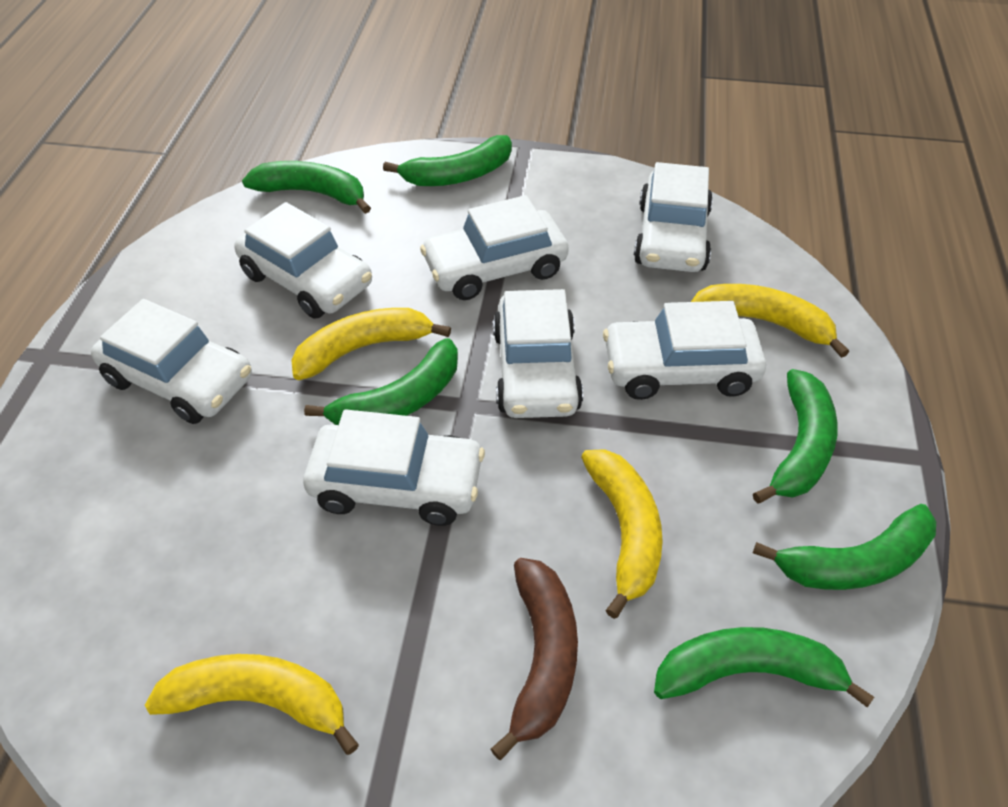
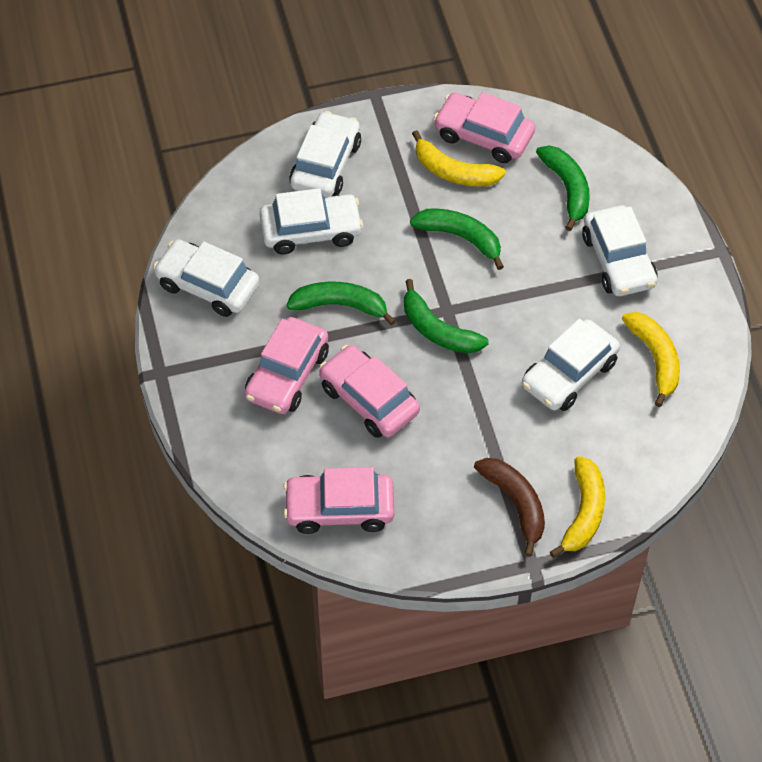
green banana: [242,161,371,214] [304,338,458,425] [383,135,512,186] [654,627,874,707] [753,369,838,504] [753,504,936,590] = 6 -> [286,281,396,325] [404,279,489,354] [410,209,504,270] [536,146,590,231] = 4
pink car: none = 0 -> [244,317,329,414] [283,467,394,534] [319,345,420,438] [433,92,535,163] = 4
white car: [91,299,252,424] [234,202,372,318] [303,409,485,526] [420,195,569,300] [493,289,583,418] [603,301,766,400] [634,162,713,272] = 7 -> [153,239,260,317] [259,188,363,255] [289,111,361,197] [522,319,620,411] [582,206,658,296] = 5
yellow banana: [145,654,359,755] [291,308,451,380] [581,449,663,619] [691,284,849,358] = 4 -> [412,130,506,186] [550,456,605,558] [622,312,680,407] = 3

